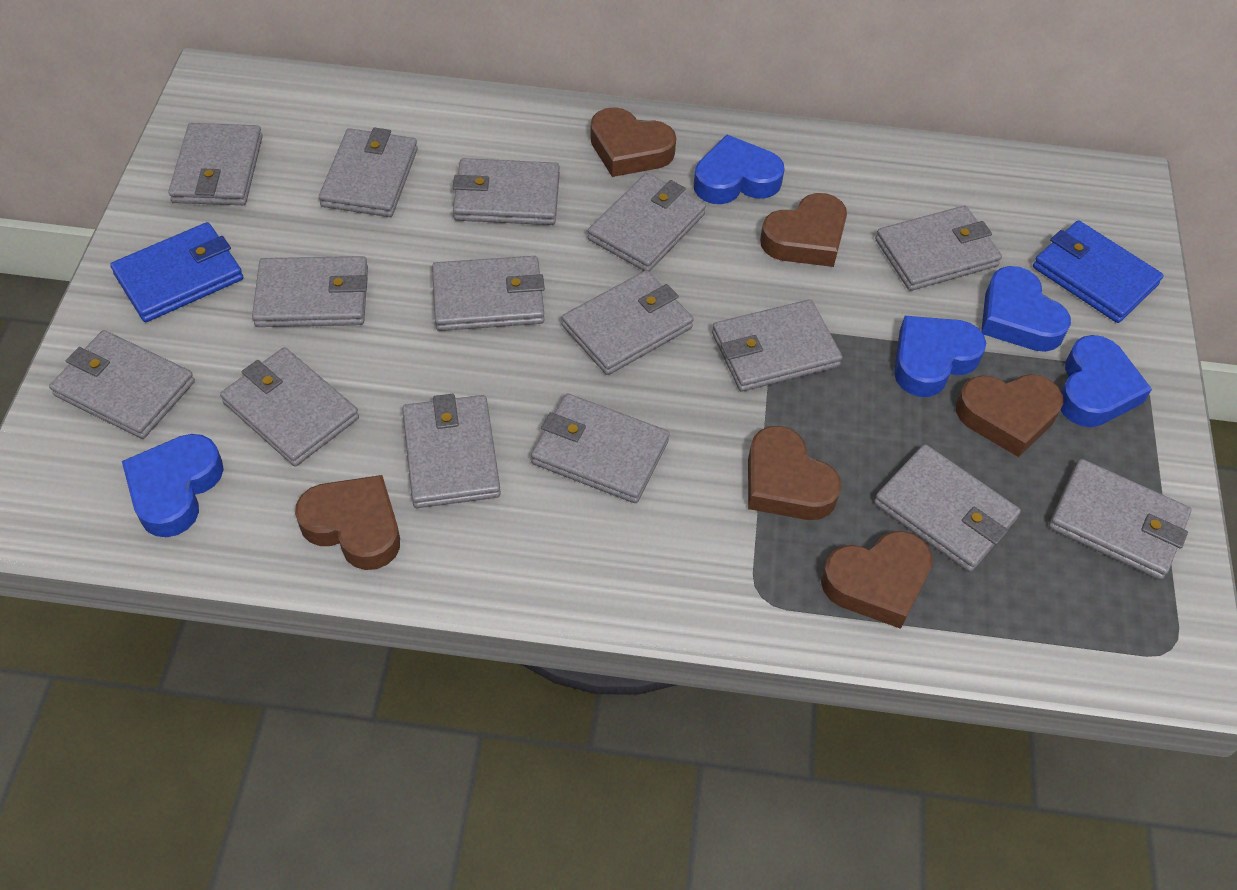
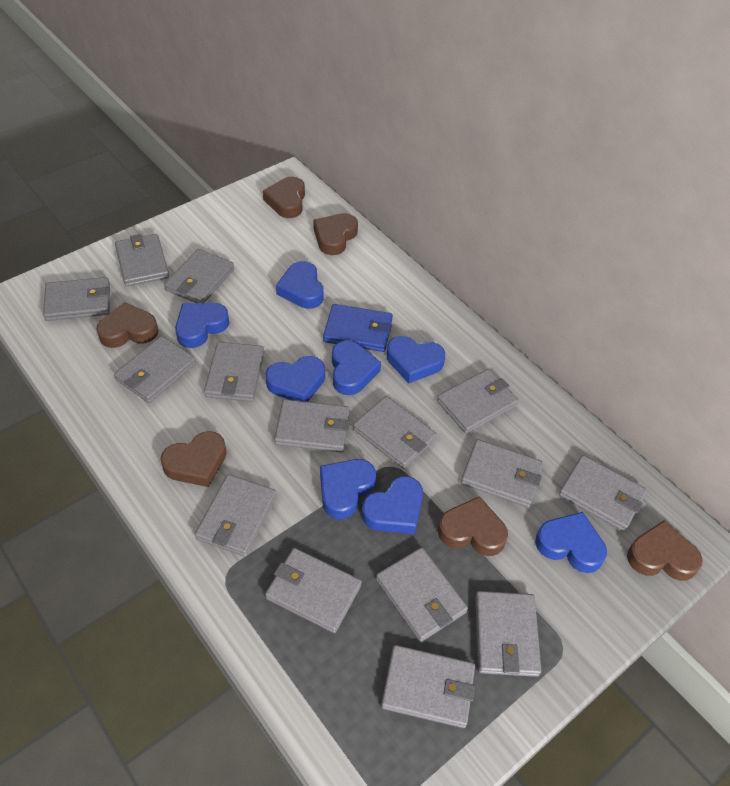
blue heart: [122,434,224,537] [694,135,785,204] [894,316,986,397] [981,266,1071,352] [1061,335,1152,427] = 5 -> [175,303,229,348] [265,356,325,402] [276,261,323,309] [320,459,376,519] [332,340,381,395] [362,476,423,534] [387,336,445,384] [535,512,607,573] = 8
blue wallet: [110,222,243,322] [1033,220,1164,323] = 2 -> [323,304,393,352] = 1

